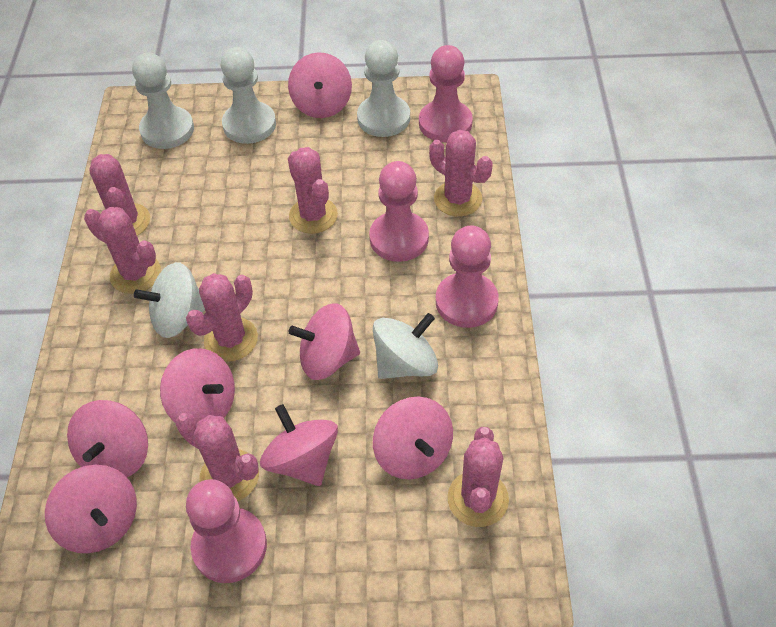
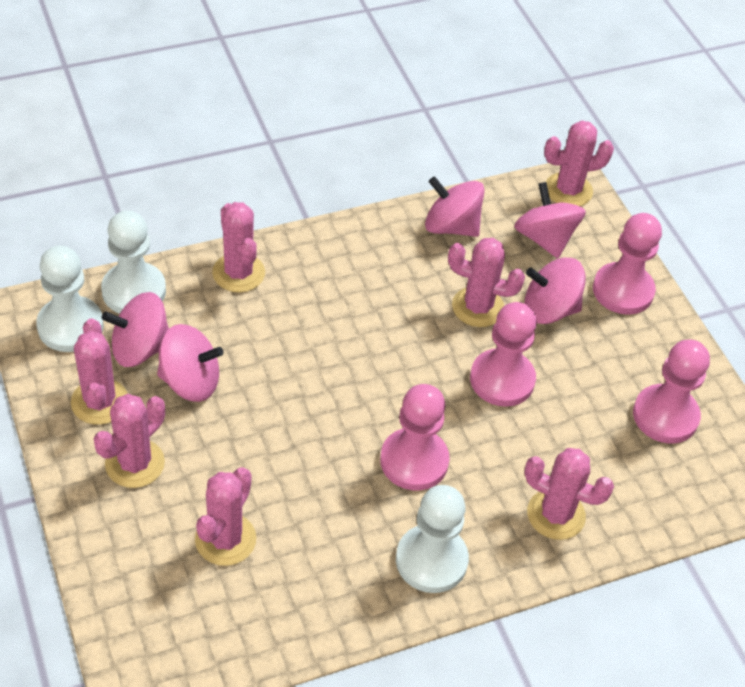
pink spinning top: [45,465,137,553] [67,400,148,477] [160,348,235,423] [260,404,338,486] [288,52,352,118] [289,303,360,380] [373,396,453,480] = 7 -> [102,292,169,367] [157,324,223,402] [425,176,484,237] [514,182,586,258] [524,258,586,324] = 5
white spinning top: [134,262,205,338] [373,313,438,379] = 2 -> none = 0

